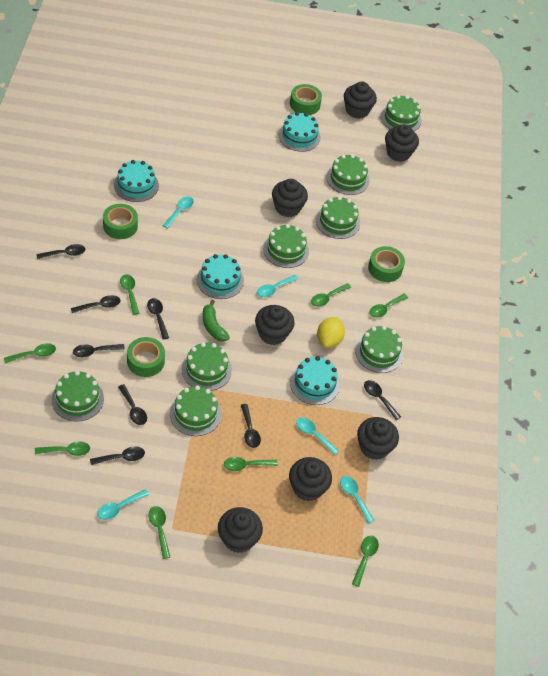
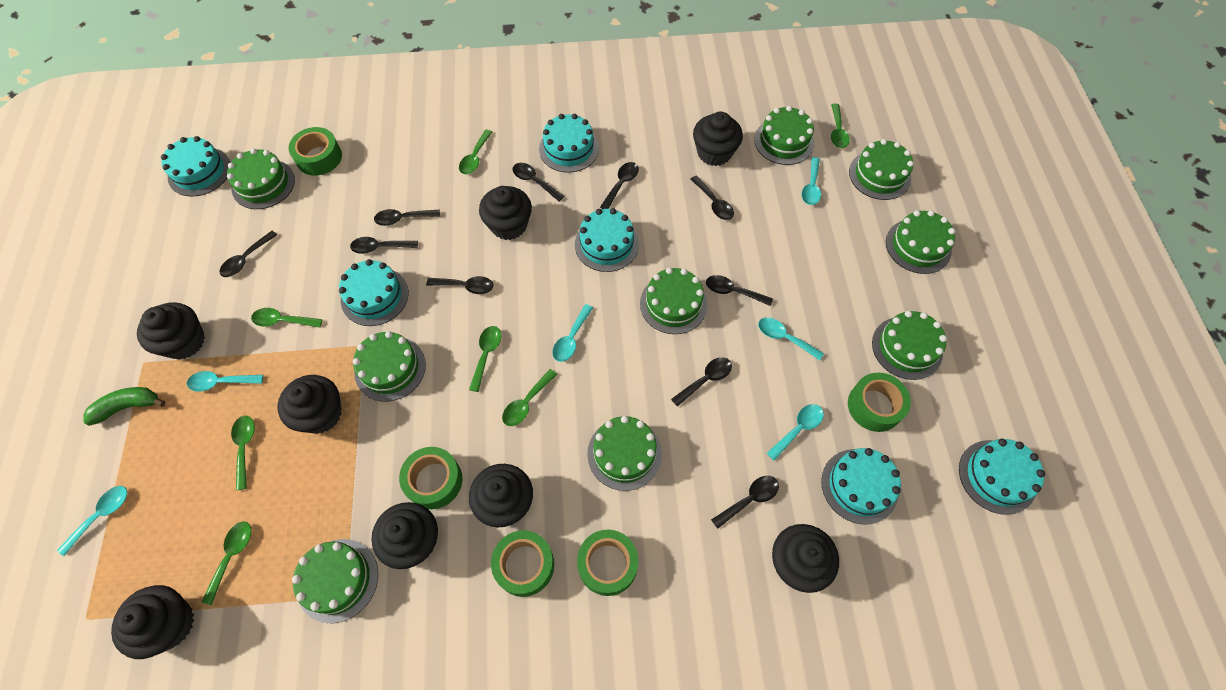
black cupcake: [218,507,263,553] [255,305,295,345] [272,179,308,217] [289,457,332,501] [344,81,377,119] [357,417,399,460] [385,124,419,162] = 7 -> [111,585,194,659] [137,302,205,360] [277,375,342,434] [371,502,438,569] [469,464,533,527] [479,186,532,240] [693,112,743,166] [772,524,839,593] = 8
black spoon: [37,244,85,259] [71,295,120,313] [73,344,125,357] [90,446,145,465] [118,384,147,425] [147,298,169,339] [241,404,261,448] [364,380,401,420] = 8 -> [220,231,277,277] [350,237,418,254] [374,209,440,226] [426,276,493,294] [512,163,564,201] [600,162,639,209] [671,357,732,407] [690,175,734,220] [706,275,773,306] [711,476,779,529] = 10
green cake: [51,371,104,422] [170,385,221,436] [182,342,232,391] [263,224,309,268] [316,196,360,239] [327,154,370,195] [355,326,404,373] [381,95,422,131] = 8 -> [227,148,295,209] [292,539,378,623] [353,331,426,402] [587,416,662,491] [640,267,707,334] [754,106,814,165] [849,139,914,200] [872,311,947,380] [886,210,955,274] = 9
green spoon: [4,343,56,363] [35,441,90,456] [120,274,139,315] [148,506,170,559] [224,457,278,471] [311,283,351,307] [352,536,379,587] [369,294,408,318] = 8 -> [202,521,251,605] [231,416,255,490] [251,308,323,328] [459,130,492,174] [469,326,501,392] [502,369,557,426] [831,104,850,148] = 7
green tape: [103,204,138,239] [127,337,165,377] [290,84,322,115] [368,246,405,282] = 4 -> [289,127,342,176] [399,447,462,509] [491,530,554,597] [577,529,639,596] [848,373,911,432] = 5
turquoise cake: [114,160,159,202] [197,254,244,299] [279,112,321,152] [290,356,340,405] = 4 -> [161,136,231,197] [339,259,408,326] [539,114,599,173] [575,208,639,272] [821,448,901,525] [959,439,1045,515] = 6
turquoise spoon: [97,489,149,520] [163,196,194,228] [257,275,299,297] [296,417,339,455] [340,476,374,523] = 5 -> [57,486,127,556] [187,371,263,392] [552,304,593,362] [758,317,824,361] [767,404,824,461] [802,157,821,205] = 6
yellow lemon: [317,317,345,348] = 1 -> none = 0

